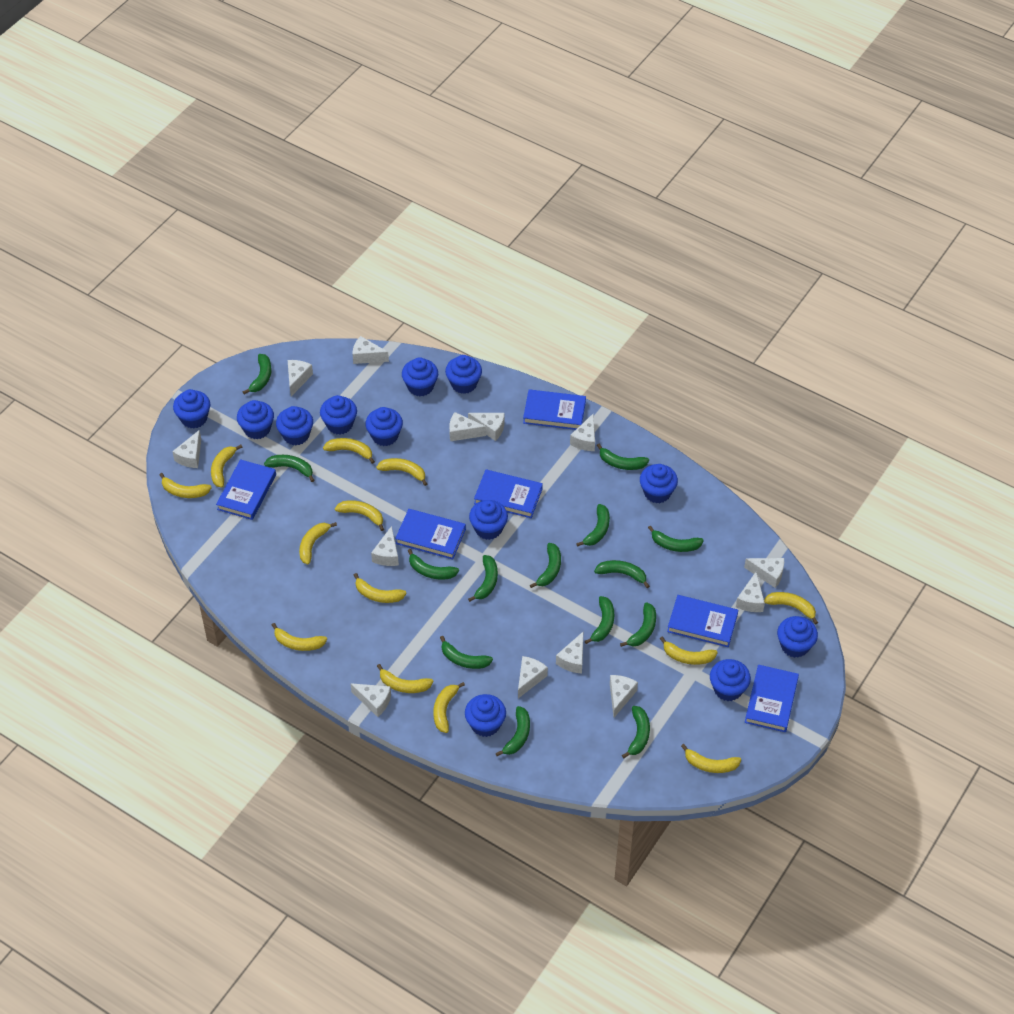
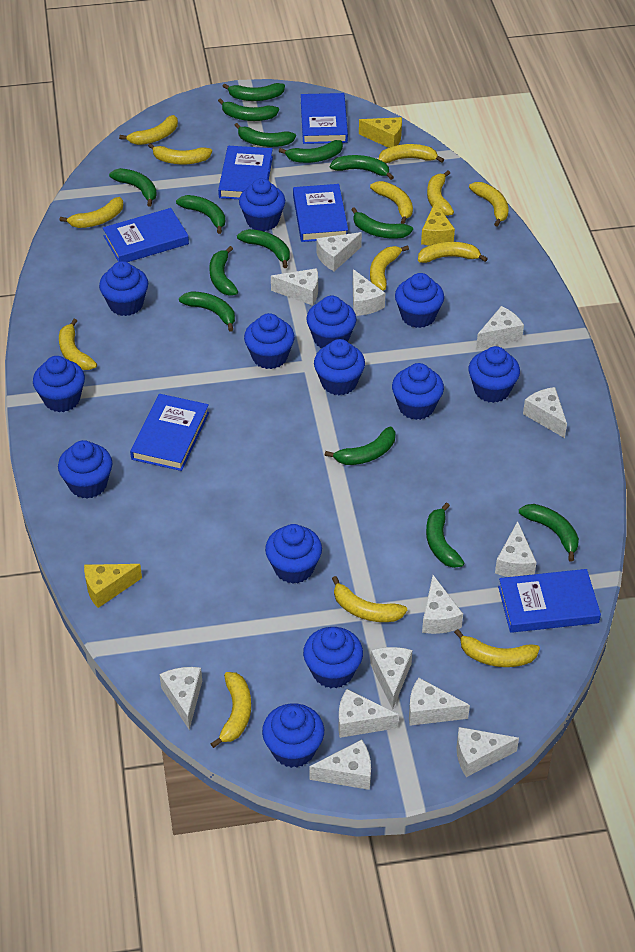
blue cupcake: [173,389,210,429] [237,400,274,439] [276,406,313,445] [320,395,357,435] [365,407,403,446] [402,357,438,396] [445,355,482,394] [465,694,506,737] [469,500,508,540] [640,464,678,503] [710,659,751,701] [777,616,818,658] = 12 -> [33,356,85,412] [58,440,113,498] [99,261,148,316] [239,178,285,231] [244,313,295,369] [262,703,324,768] [265,524,322,584] [303,627,363,688] [306,296,356,348] [314,339,365,395] [392,363,444,420] [395,273,444,328] [469,346,520,403] = 13
yellow cheese: none = 0 -> [84,564,142,608] [359,117,402,148] [421,202,455,246] = 3

